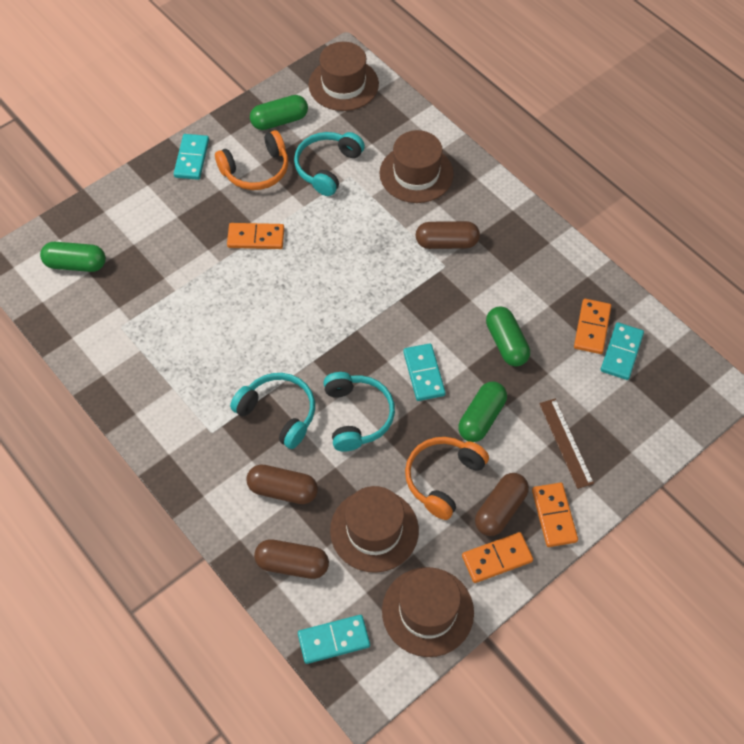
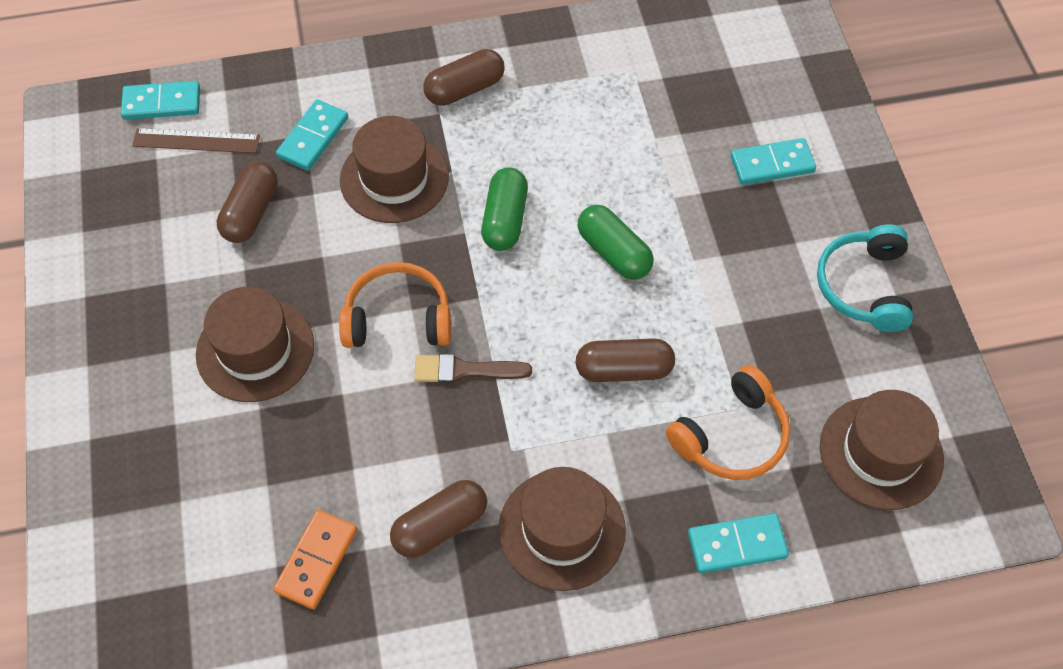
brown brush: none = 0 -> [414,354,532,383] = 1
green capsule: [40,242,106,272] [250,95,308,130] [458,382,507,442] [486,306,530,367] = 4 -> [481,167,528,251] [578,205,653,280] = 2
orange domino: [227,223,284,249] [462,532,533,583] [532,483,578,547] [574,299,611,354] = 4 -> [273,510,357,609] = 1
turquoise headphones: [230,373,315,449] [294,132,365,196] [323,372,395,452] = 3 -> [817,224,913,332] = 1

